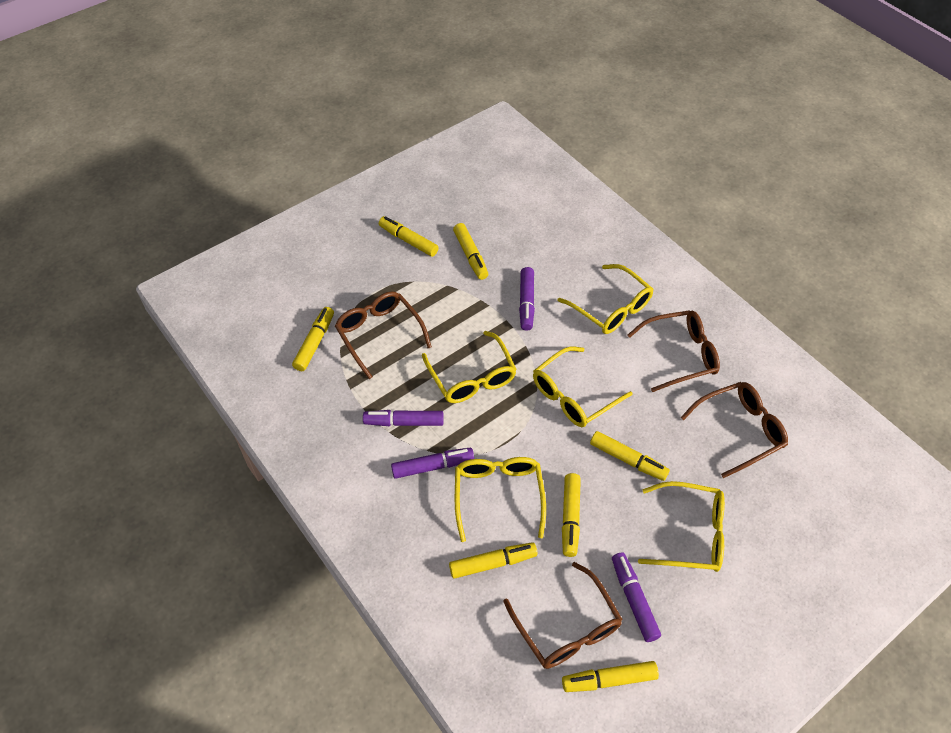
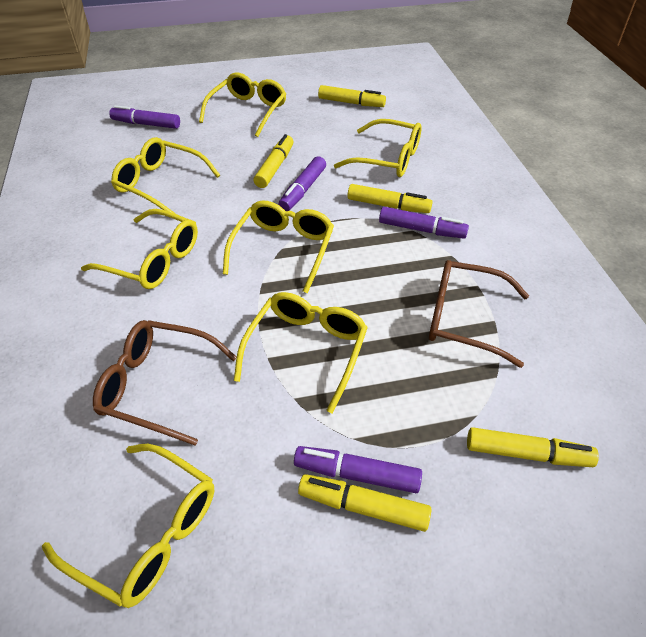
brown glasses: [335,291,432,379] [503,562,623,669] [628,310,720,392] [681,382,788,478] = 4 -> [93,320,237,445] [429,260,529,368] = 2
yellow glasses: [422,331,517,403] [455,457,546,542] [533,346,632,427] [557,264,653,334] [638,481,725,572] = 5 -> [42,444,214,608] [81,209,198,289] [111,137,220,214] [199,72,286,137] [223,200,334,293] [234,292,368,413] [334,119,422,177] = 7
yellow marker: [292,307,334,371] [379,216,439,257] [449,542,538,579] [453,223,488,280] [562,473,581,557] [562,661,659,692] [590,431,670,481] = 7 -> [253,134,293,188] [298,474,432,532] [318,85,386,107] [347,184,432,213] [467,427,599,467] = 5

